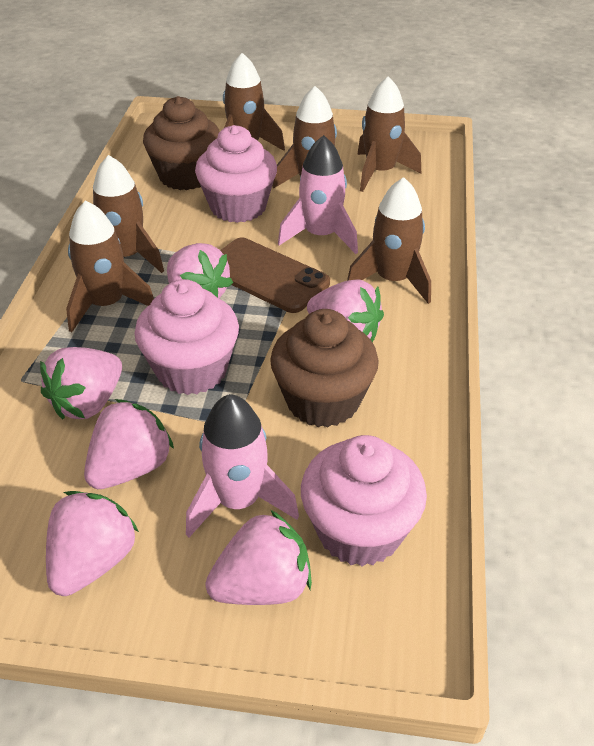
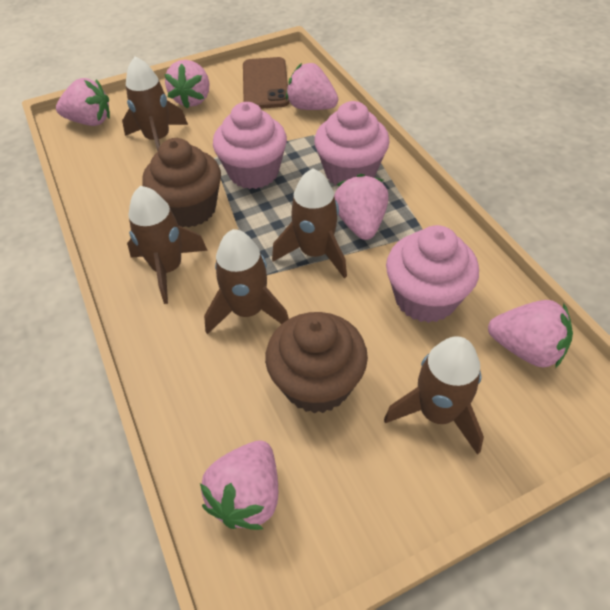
brown rocket: [66,200,154,332] [93,155,164,273] [223,53,285,151] [272,86,337,189] [347,177,431,304] [357,76,421,192] = 6 -> [122,56,188,152] [127,186,208,304] [204,229,289,334] [272,168,347,278] [384,336,484,455] = 5
pink rocket: [186,394,299,537] [278,135,358,254] = 2 -> none = 0

